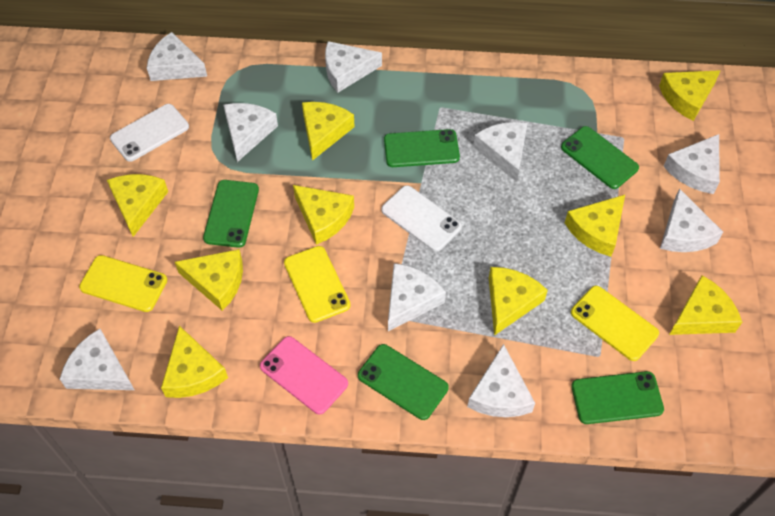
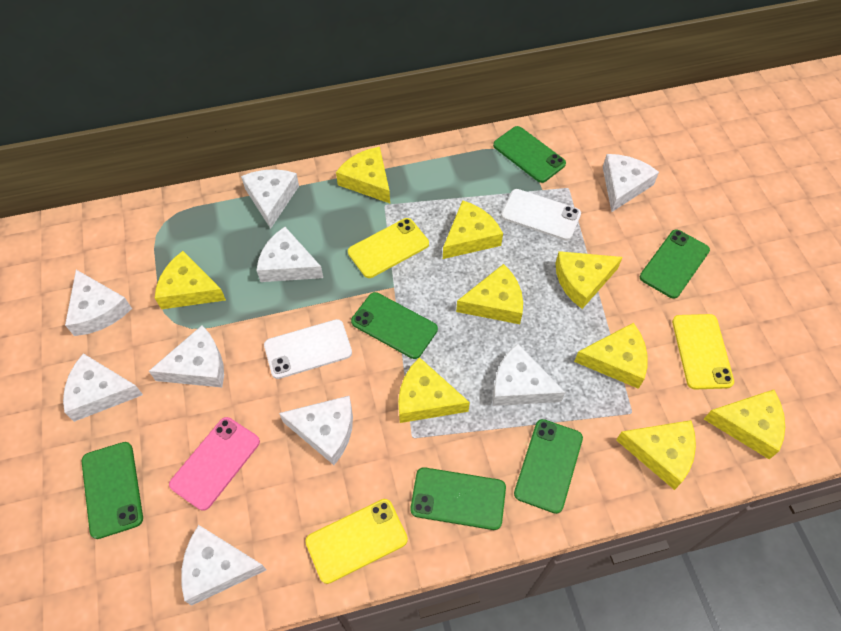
green phone: [203,180,259,248] [358,344,449,420] [384,129,460,167] [561,126,639,189] [571,371,664,424] = 5 -> [82,442,143,539] [351,292,438,359] [410,467,506,530] [493,126,566,183] [514,419,583,514] [640,229,710,299] = 6

